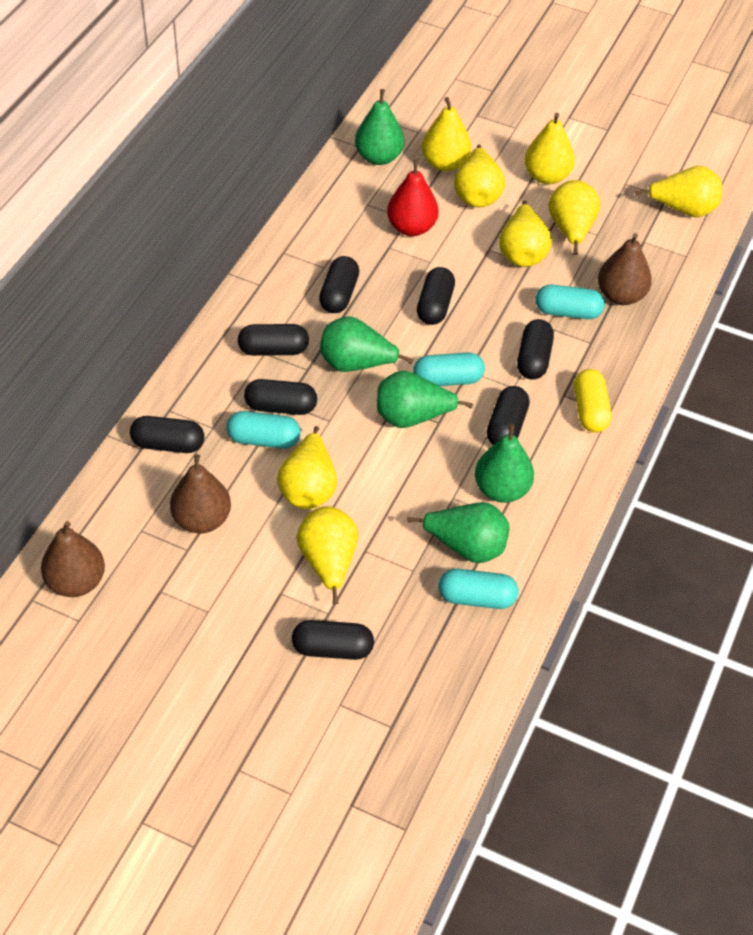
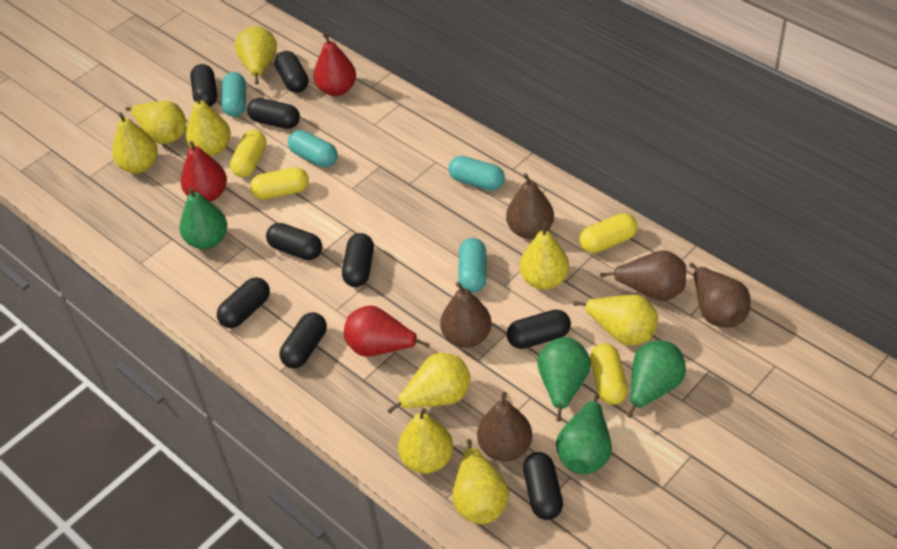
black capsule: [130,416,204,453] [238,324,309,356] [244,379,317,415] [292,620,374,660] [319,256,359,313] [417,267,455,325] [487,386,529,445] [517,319,554,380] = 8 -> [190,64,217,107] [217,277,270,328] [247,98,300,129] [266,223,322,260] [275,51,308,93] [280,313,327,368] [342,233,374,287] [507,310,571,349] [523,452,563,520] = 9
brown pear: [41,521,105,597] [170,454,231,533] [598,233,652,305] = 3 -> [440,282,492,348] [477,392,532,461] [506,173,554,239] [600,251,686,301] [689,263,751,328] = 5
green pear: [320,316,414,372] [355,89,404,165] [377,371,473,428] [407,502,509,563] [475,424,534,503] = 5 -> [180,187,227,249] [537,337,591,421] [556,394,612,474] [626,340,686,418] = 4
red pear: [387,159,439,236] = 1 -> [181,141,227,202] [313,33,356,96] [344,305,430,357] = 3
yellow capsule: [574,369,612,432] = 1 -> [230,130,266,177] [250,167,309,200] [579,213,637,253] [590,343,628,405] = 4
yellow pear: [277,426,337,509] [297,506,358,604] [422,97,471,171] [454,145,505,207] [499,200,552,267] [524,113,575,184] [549,180,600,255] [635,166,722,217] = 8 -> [112,112,158,173] [125,101,186,144] [186,91,231,156] [235,26,277,84] [387,353,471,414] [398,408,453,473] [452,439,509,524] [519,221,569,290] [573,295,658,346] = 9

